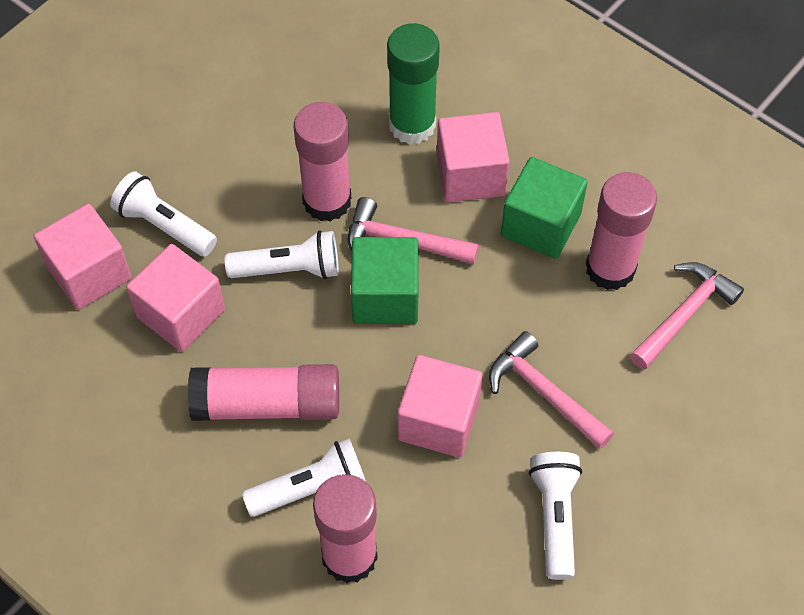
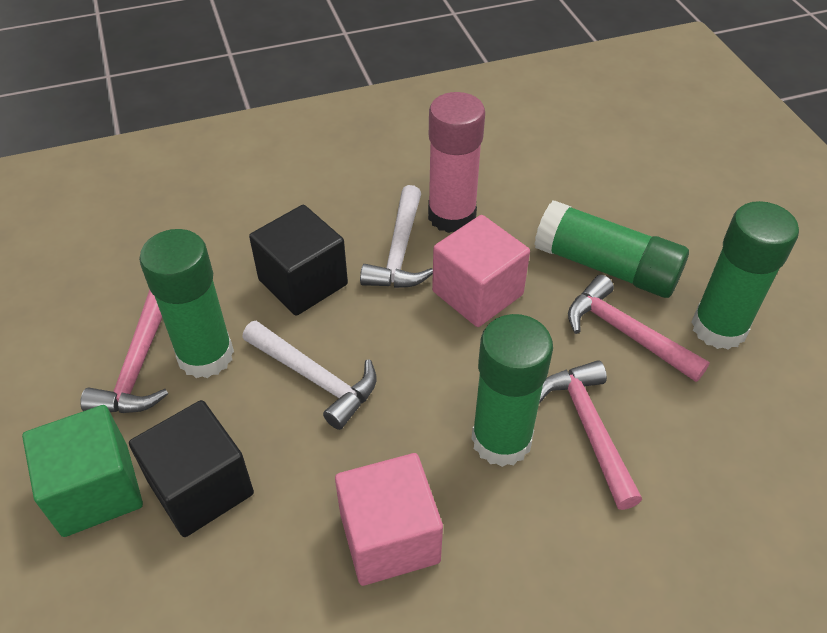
black cube: none = 0 -> [129,400,254,537] [249,205,348,316] = 2
green cube: [351,237,418,324] [501,157,588,259] = 2 -> [22,405,143,537] = 1
green glue stick: [387,23,440,144] = 1 -> [139,229,234,378] [471,314,553,467] [534,200,689,298] [691,201,799,350] = 4
pink cube: [34,204,132,310] [126,244,225,352] [398,355,483,458] [437,112,510,202] = 4 -> [335,453,443,586] [432,215,530,327] = 2
pink glue stick: [188,364,339,421] [294,102,351,221] [313,474,378,584] [586,172,657,290] = 4 -> [428,92,485,233] = 1
white flashlight: [110,171,217,257] [225,231,339,279] [242,438,366,517] [529,452,582,580] = 4 -> none = 0
white hammer: none = 0 -> [242,321,376,430] [360,185,433,288] = 2

